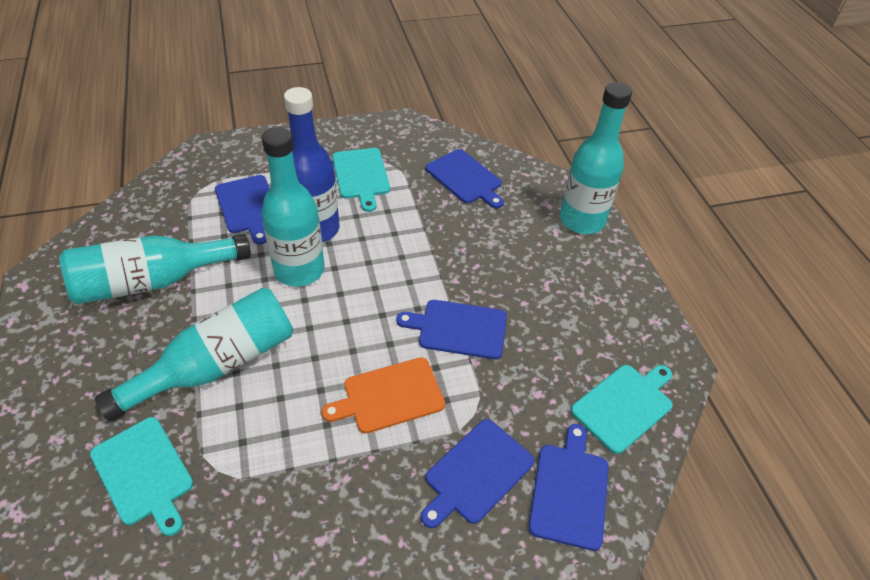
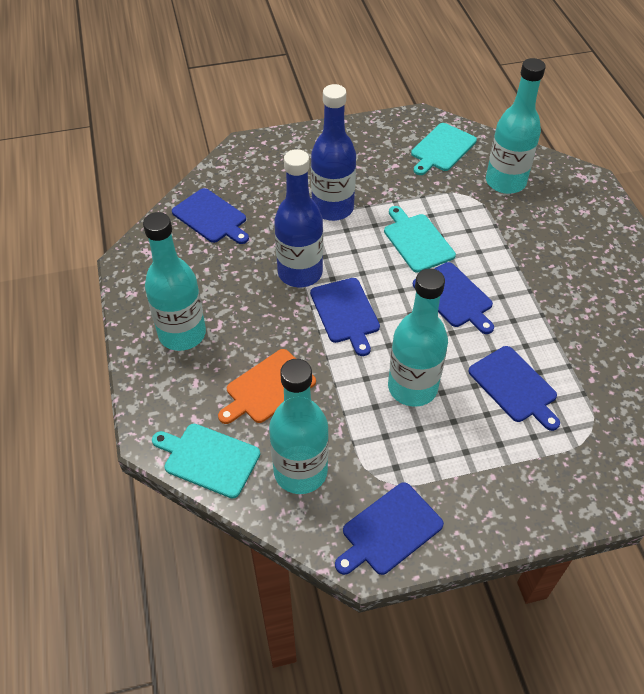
blue bottle: [284,87,339,242] = 1 -> [274,149,323,287] [311,84,356,221] = 2

